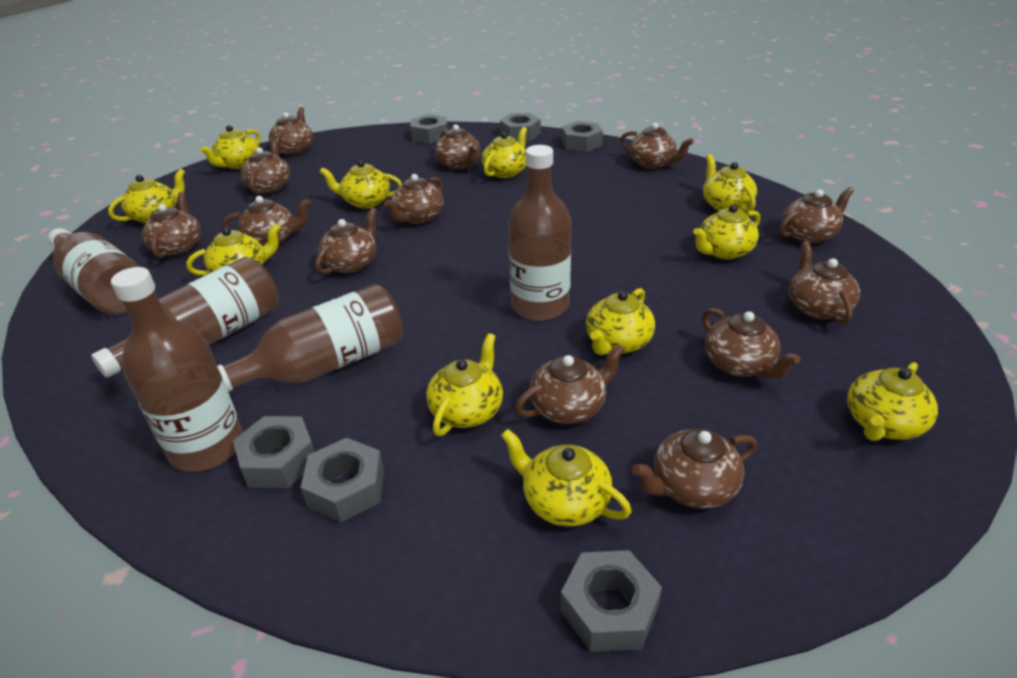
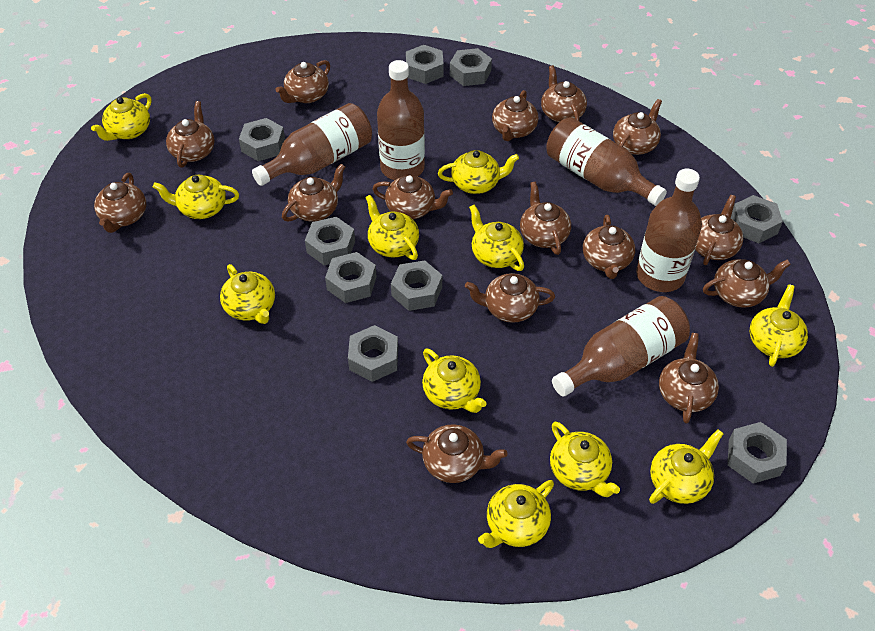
brown teapot: [142,192,201,258] [222,196,311,246] [241,140,290,194] [269,107,313,155] [315,208,377,274] [384,174,444,224] [435,124,480,169] [515,344,625,424] [620,123,694,169] [632,429,757,509] [702,308,800,379] [779,187,854,243] [789,241,860,324] = 13 -> [94,173,146,233] [166,101,215,168] [275,60,330,103] [282,164,345,222] [373,175,453,219] [406,424,507,483] [465,273,555,323] [492,90,538,141] [520,181,571,255] [541,65,587,122] [583,215,635,279] [613,99,662,155] [659,333,719,423] [695,195,743,265] [703,259,791,308] = 15
grey nut: [233,416,315,488] [300,438,384,522] [410,114,447,144] [500,113,541,141] [561,550,662,652] [562,121,603,152] = 6 -> [239,118,285,161] [305,217,355,265] [325,252,377,303] [348,325,398,382] [391,260,442,311] [406,45,444,84] [450,48,492,86] [727,422,787,484] [731,195,783,243] = 9

